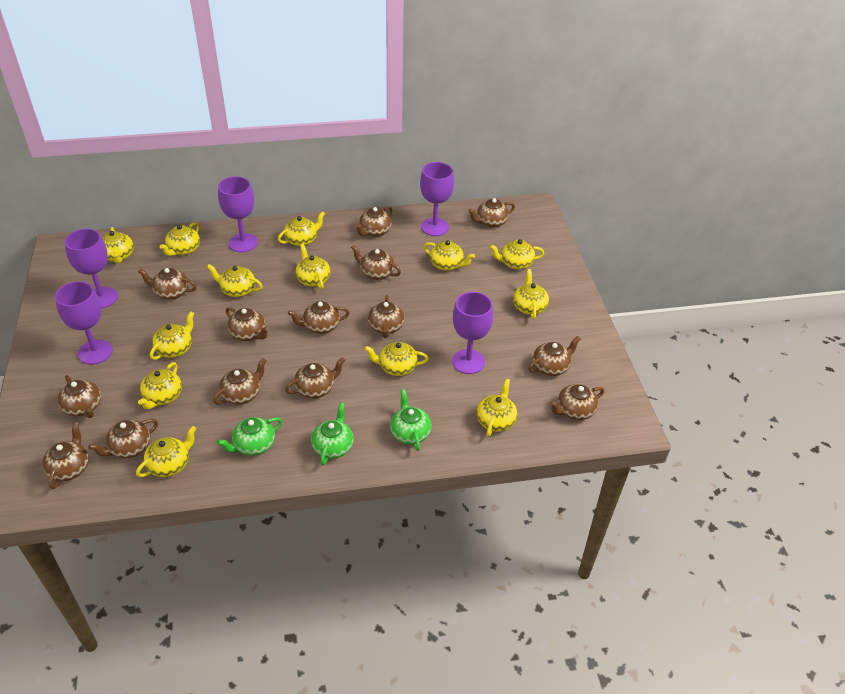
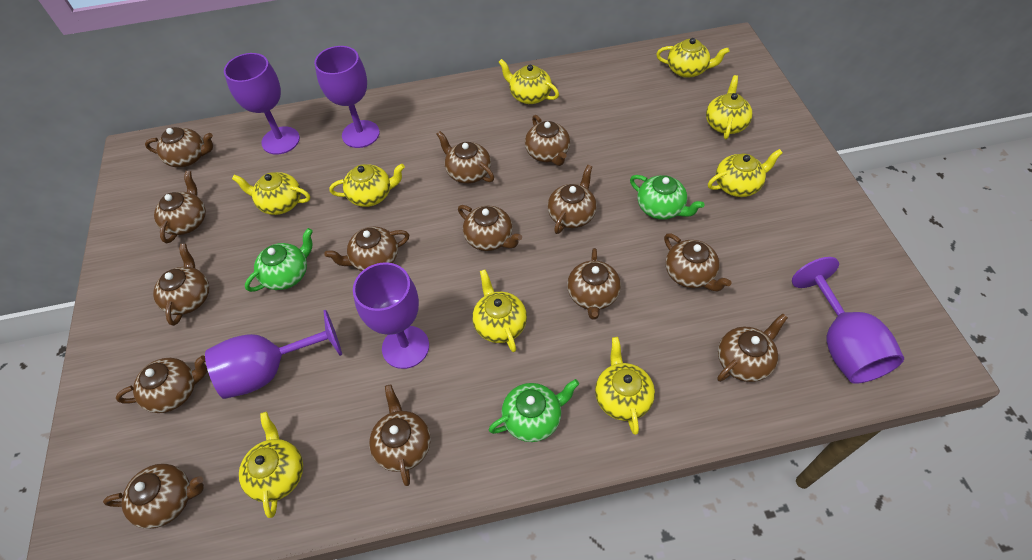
yellow teapot: [102,227,134,264] [136,426,197,477] [138,362,182,410] [150,311,194,360] [159,222,200,256] [207,264,263,297] [278,211,325,246] [295,244,330,289] [364,342,428,376] [423,240,475,271] [477,379,517,437] [490,239,544,270] [513,269,549,319] = 13 -> [232,172,310,215] [239,412,303,518] [329,164,405,207] [473,269,527,352] [498,59,559,104] [595,337,655,435] [656,38,730,78] [706,75,753,139] [708,149,783,197] = 9

